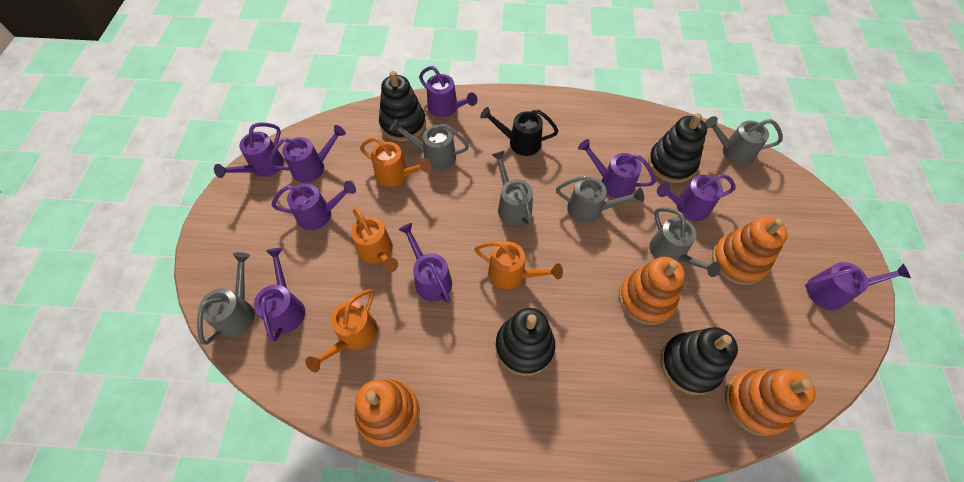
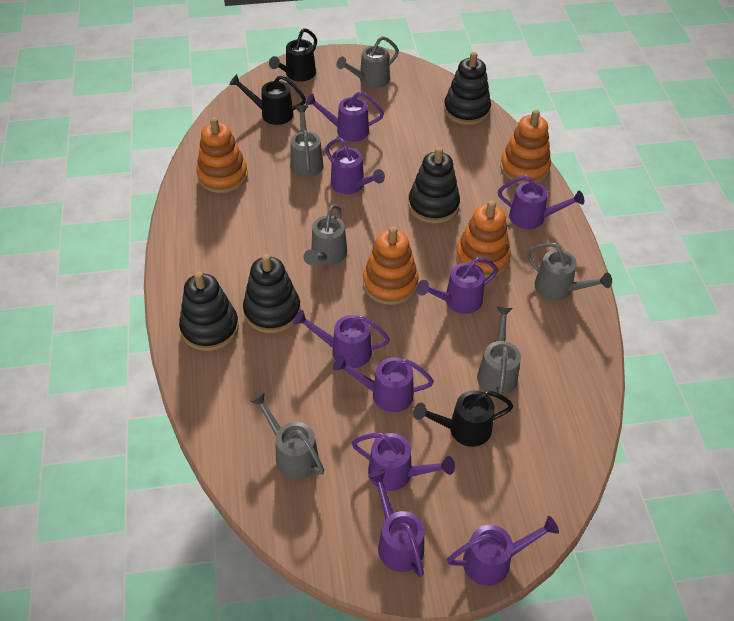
black watering can: [480,107,558,156] = 1 -> [229,74,306,125] [269,28,317,82] [413,390,513,447] = 3
orange watering can: [306,289,377,372] [351,208,398,273] [360,137,431,187] [474,241,563,289] = 4 -> none = 0

